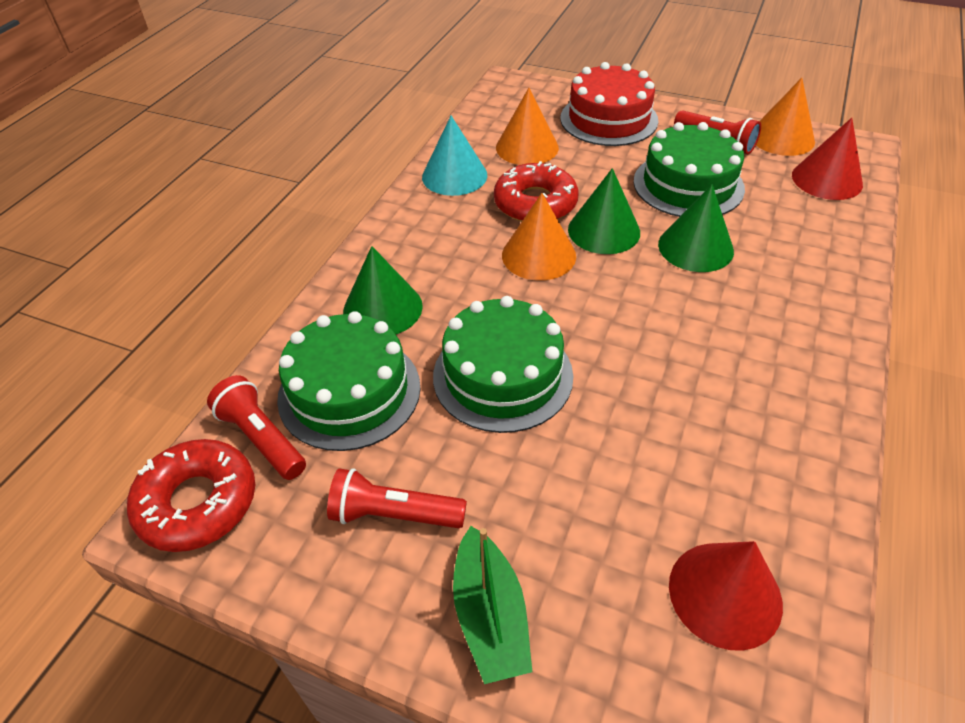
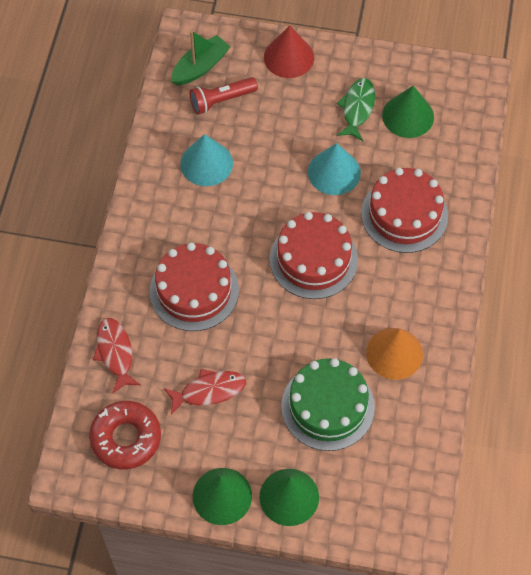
green cake: [277,311,420,451] [433,296,573,433] [633,122,745,217] = 3 -> [281,358,375,451] = 1
green fish: none = 0 -> [337,78,375,141] = 1
orange cone: [496,88,559,165] [502,193,576,281] [756,78,815,156] = 3 -> [366,328,423,380] = 1
red cake: [560,62,659,146] = 1 -> [150,242,239,331] [270,212,358,299] [361,168,448,253] = 3
red cone: [669,541,783,650] [792,118,863,200] = 2 -> [264,26,314,78] = 1
red donut: [127,439,255,552] [494,161,579,222] = 2 -> [89,401,161,469] = 1
red fish: none = 0 -> [93,318,141,393] [164,369,246,415] = 2
red flashlight: [207,375,306,480] [327,468,467,528] [674,110,761,154] = 3 -> [189,77,258,114] = 1
turquoise cone: [422,116,487,196] = 1 -> [180,134,233,186] [308,143,361,195] = 2

